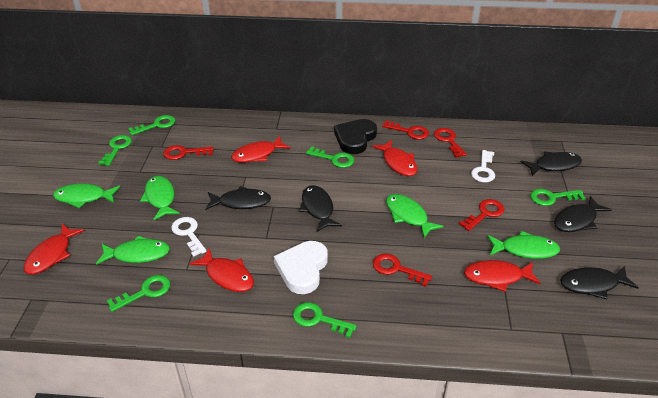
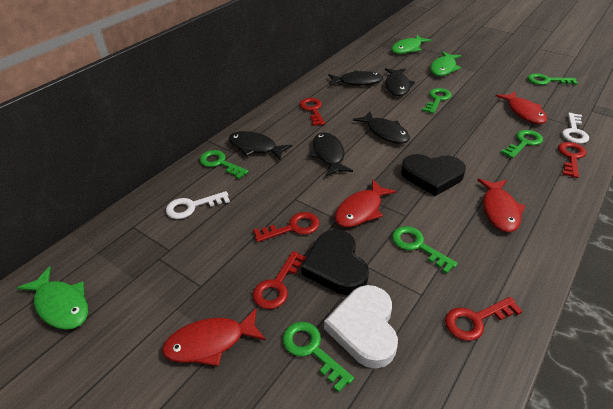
black heart: [334,119,377,154] = 1 -> [301,229,369,295] [401,154,466,196] = 2
green fish: [53,183,120,208] [96,236,170,265] [140,176,180,220] [386,194,444,238] [487,231,560,259] = 5 -> [17,266,88,330] [391,35,432,54] [430,51,462,76] = 3
red fish: [24,224,85,275] [189,247,254,292] [231,136,290,163] [372,140,418,176] [464,260,541,292] = 5 -> [162,308,266,366] [335,179,397,227] [477,179,525,232] [496,91,547,124] = 4

